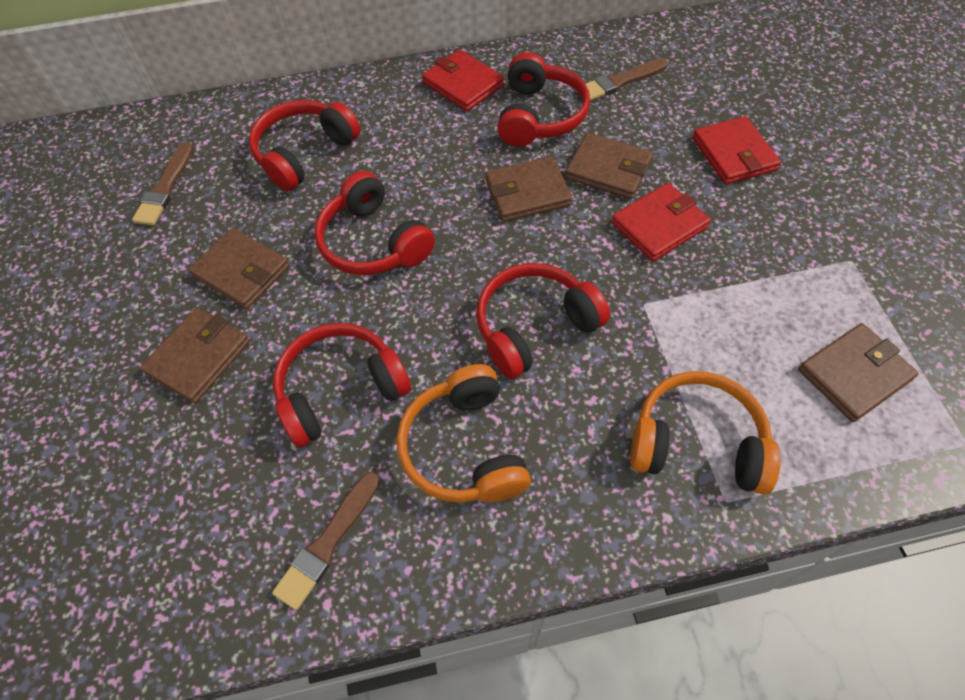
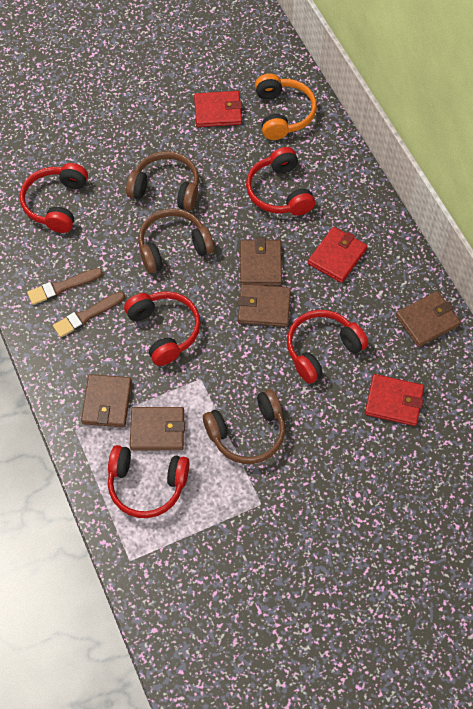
brown brush: [132,142,194,226] [272,472,380,610] [586,58,668,101] = 3 -> [27,268,103,305] [53,292,125,338] = 2
brown headphones: none = 0 -> [126,151,199,211] [138,209,214,273] [203,389,285,464] = 3
orange headphones: [397,364,531,503] [630,371,781,495] = 2 -> [255,74,317,140] = 1

